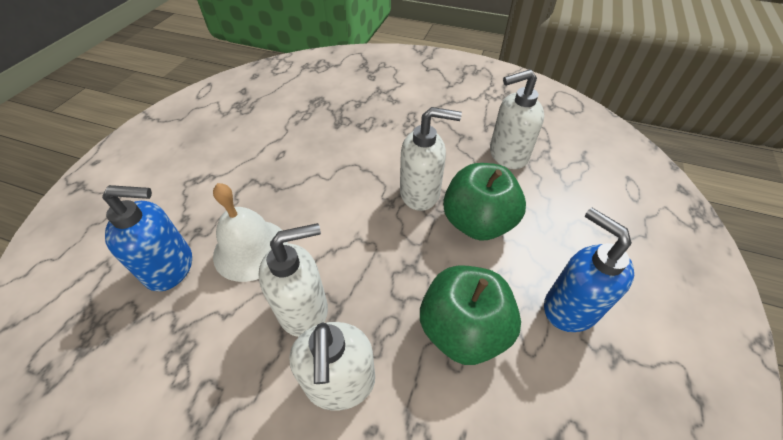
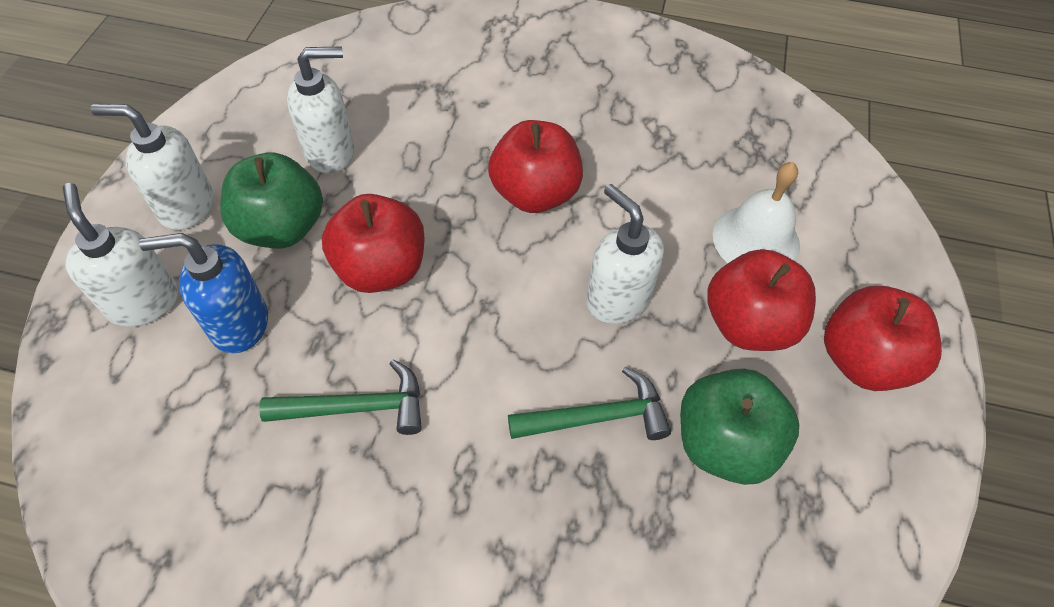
blue soap dispenser: [102,185,192,291] [544,208,634,332] = 2 -> [139,233,268,353] = 1
green hammer: none = 0 -> [259,360,422,435] [508,367,671,440] = 2
red apple: none = 0 -> [322,194,425,293] [488,120,583,213] [707,249,816,351] [824,286,942,391] = 4

